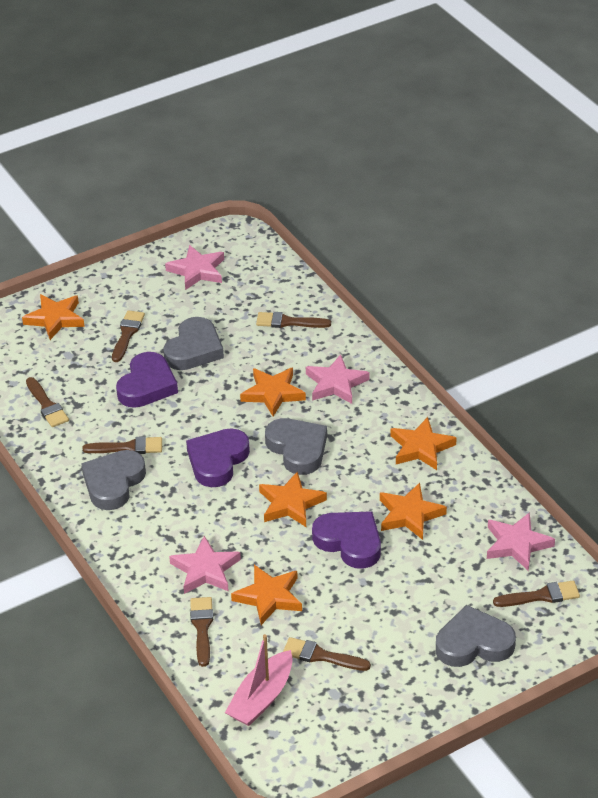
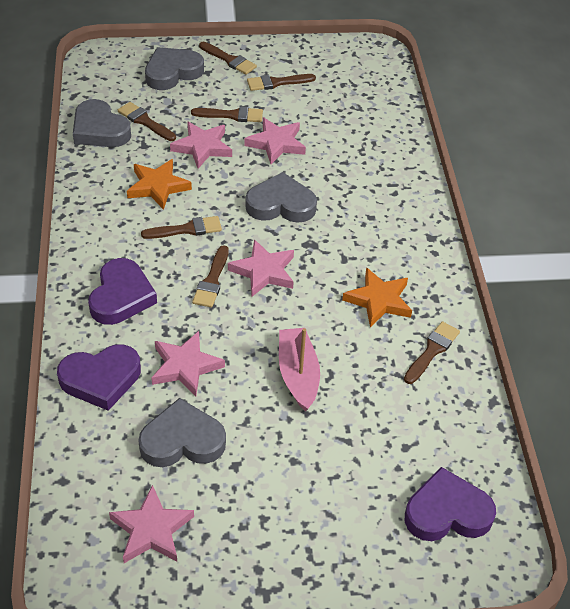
orange star: [22,294,85,340] [231,565,302,625] [240,368,306,417] [259,471,327,527] [380,483,447,540] [390,417,457,470] = 6 -> [127,159,192,210] [342,268,412,327] = 2
pink star: [165,245,224,290] [169,536,241,594] [306,354,370,404] [487,512,555,571] = 4 -> [109,485,194,563] [151,331,225,397] [170,122,232,168] [228,239,294,297] [244,117,306,164] = 5

